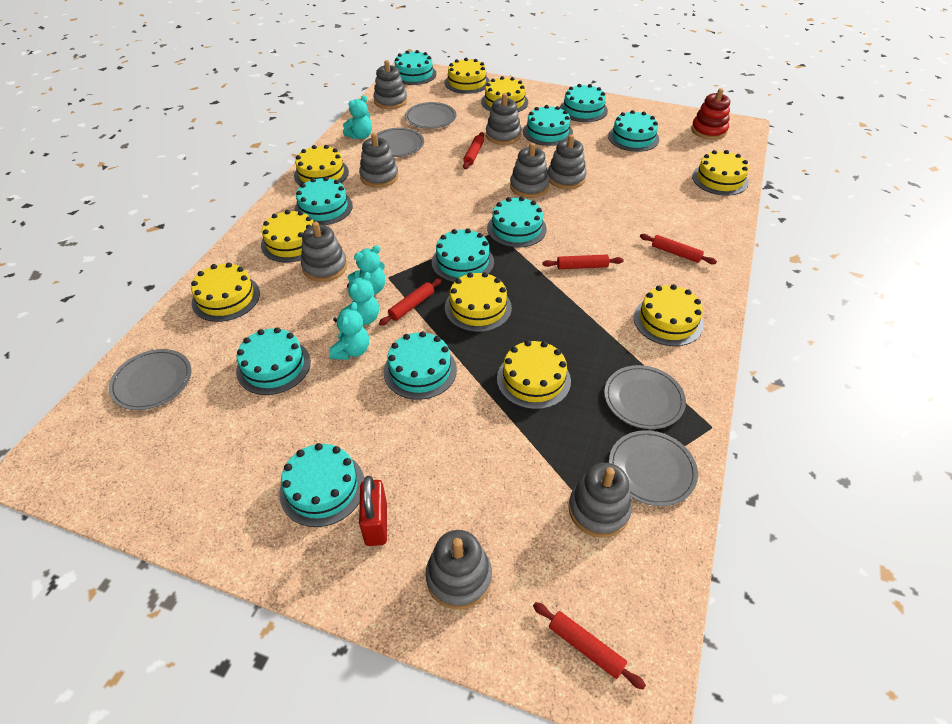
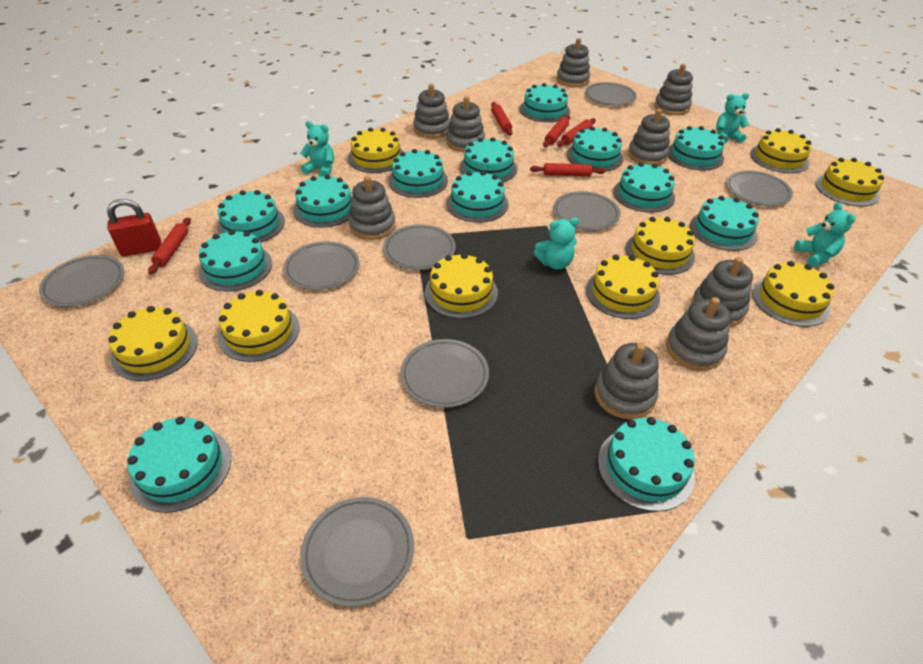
grey plate: [109,349,192,410] [376,128,424,157] [405,102,456,129] [604,365,686,429] [609,430,698,506] = 5 -> [39,255,125,307] [283,241,359,290] [300,497,414,607] [383,224,456,270] [400,339,489,408] [553,191,620,231] [585,82,637,106] [726,170,793,206] = 8
grey stacking toy: [301,222,347,282] [359,133,399,188] [373,60,407,109] [426,530,492,610] [486,93,521,145] [510,143,549,198] [548,134,587,189] [568,463,632,538] = 8 -> [348,176,396,240] [413,84,451,138] [446,96,485,152] [557,38,590,87] [595,343,659,419] [628,109,670,165] [654,64,693,115] [666,297,731,371] [691,257,753,327] = 9
red stacking toy: [691,88,730,140] = 1 -> none = 0
turquoise cake: [236,327,311,395] [279,443,364,527] [295,177,353,225] [383,331,457,400] [394,50,437,85] [432,228,494,282] [487,197,547,248] [523,105,573,146] [560,84,608,122] [608,110,659,152] = 10 -> [127,416,231,513] [199,230,272,291] [217,190,285,242] [293,175,352,228] [388,149,448,198] [446,171,509,223] [460,137,517,182] [520,83,570,122] [567,126,623,171] [598,417,695,512] [613,162,675,213] [668,126,725,171] [690,196,759,251] = 13

